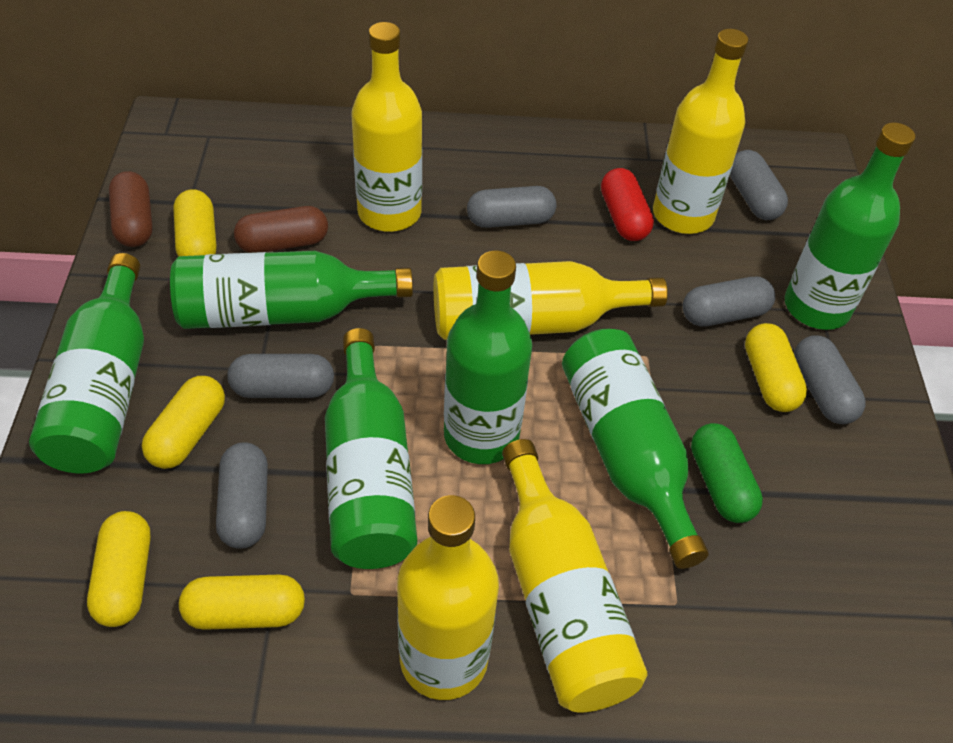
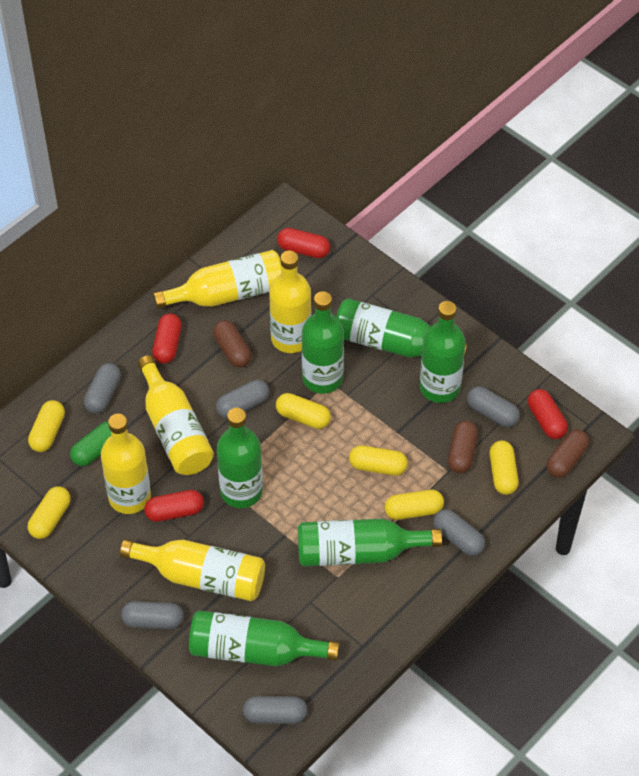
brown capsule: [109,171,153,247] [234,206,328,253] = 2 -> [213,320,252,368] [448,420,478,473] [546,430,589,478] = 3
red capsule: [601,168,654,241] = 1 -> [144,490,204,522] [152,313,182,364] [277,228,330,258] [528,389,568,439] = 4
yellow capsule: [87,511,151,627] [142,376,225,469] [173,189,216,257] [179,575,305,630] [745,323,807,412] = 5 -> [28,400,65,452] [28,486,71,539] [276,393,331,429] [349,445,408,476] [385,490,444,520] [489,441,519,495] = 6

